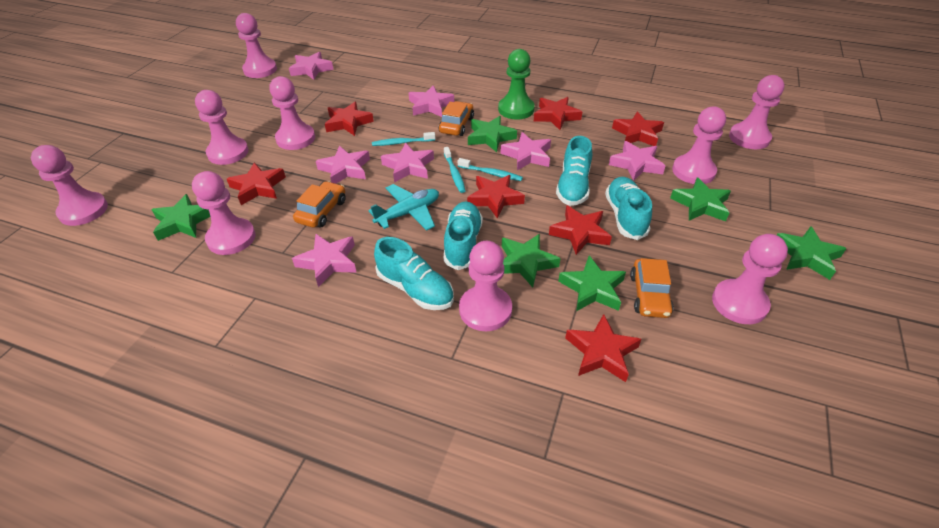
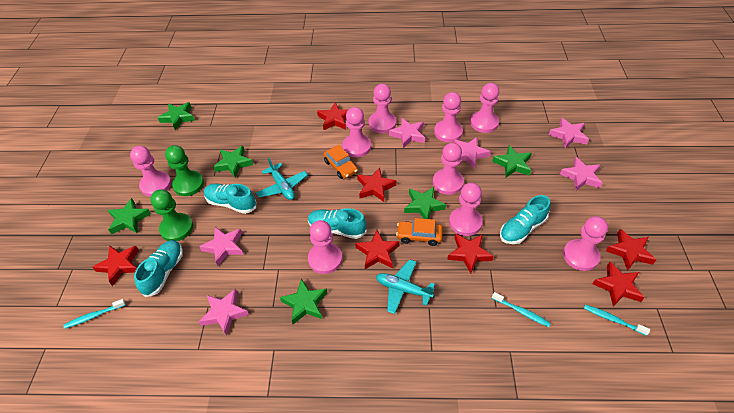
green pawn: [498,49,535,120] = 1 -> [151,189,193,241] [165,145,204,196] = 2
orange car: [293,181,346,228] [439,101,474,136] [630,258,674,318] = 3 -> [323,145,358,179] [396,218,443,246] = 2
pink star: [289,52,334,80] [292,234,357,287] [316,146,370,184] [381,143,434,182] [409,85,454,117] [500,132,551,170] [609,141,665,181] = 7 -> [199,227,243,266] [199,289,249,336] [389,118,425,148] [454,137,491,169] [549,118,589,149] [560,157,602,191] = 6
turquoise plane: [368,184,439,231] = 1 -> [256,158,308,200] [376,259,435,314] = 2

